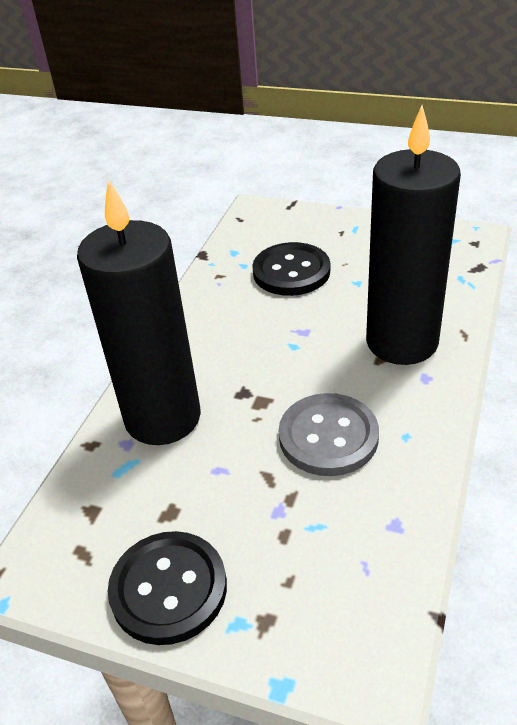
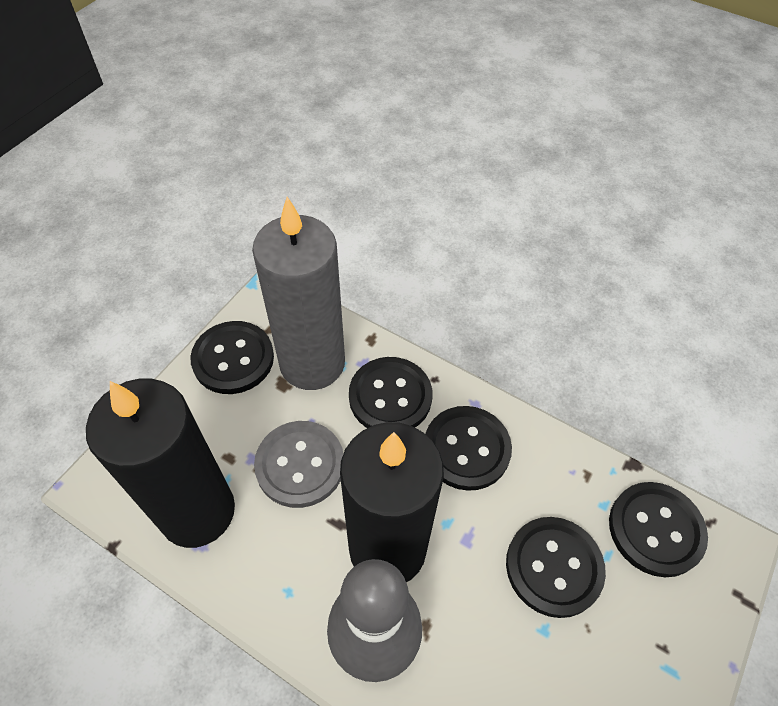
black button: [108,531,227,645] [252,242,330,296] = 2 -> [190,321,274,394] [349,357,432,428] [425,406,512,491] [506,517,606,618] [609,482,708,577] = 5
grey bowling pin: none = 0 -> [327,559,422,682] = 1
grey candle: none = 0 -> [252,197,345,390] = 1

